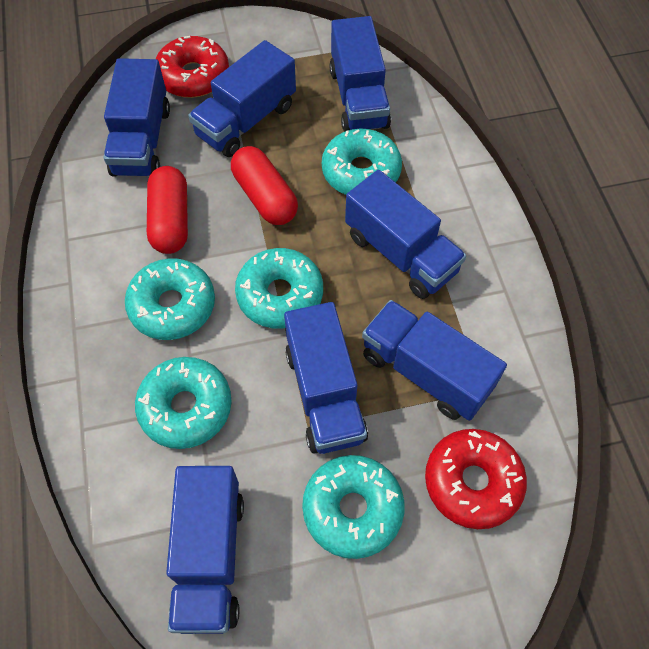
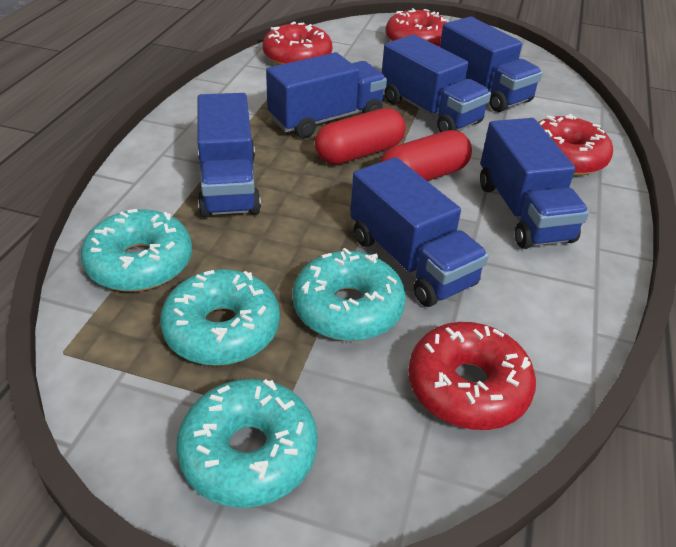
blue truck: [103,58,170,176] [166,466,244,634] [188,40,296,157] [284,302,368,454] [329,16,391,132] [345,170,466,299] [362,300,507,421] = 7 -> [197,93,261,218] [266,52,387,138] [350,157,489,307] [382,35,491,132] [440,16,543,112] [480,118,589,249] = 6
red donut: [156,36,229,98] [425,429,527,529] = 2 -> [263,22,332,65] [385,8,449,47] [408,322,536,430] [538,114,613,176] = 4
turquoise donut: [125,258,215,340] [135,357,232,449] [235,248,323,329] [302,455,405,559] [322,129,402,195] = 5 -> [81,209,192,291] [160,269,280,366] [176,379,318,508] [293,248,406,341] = 4

